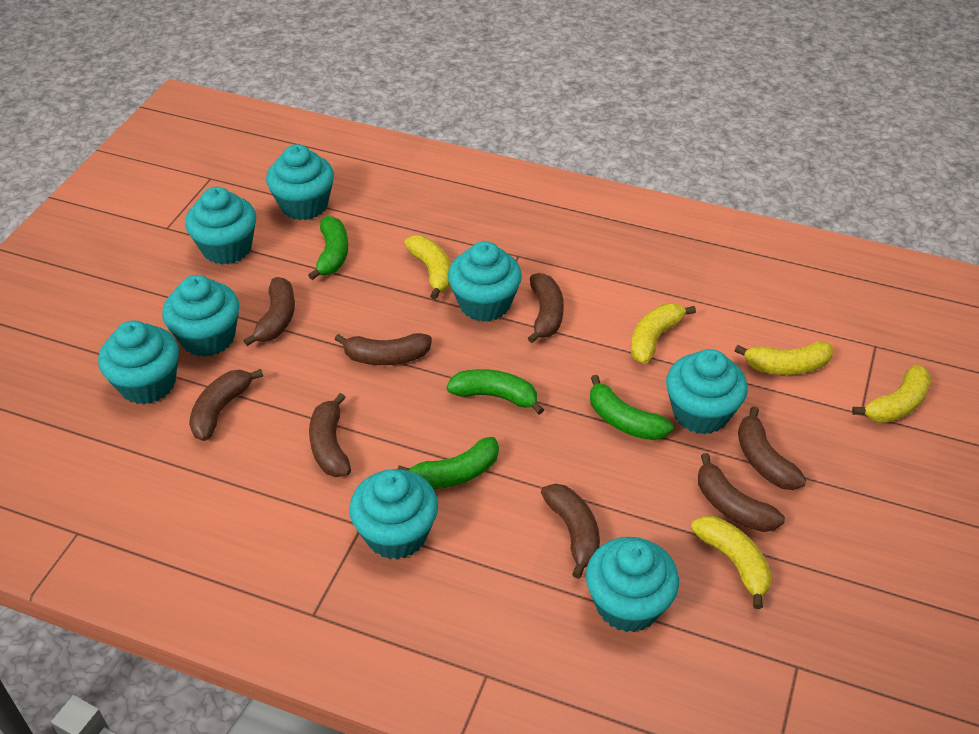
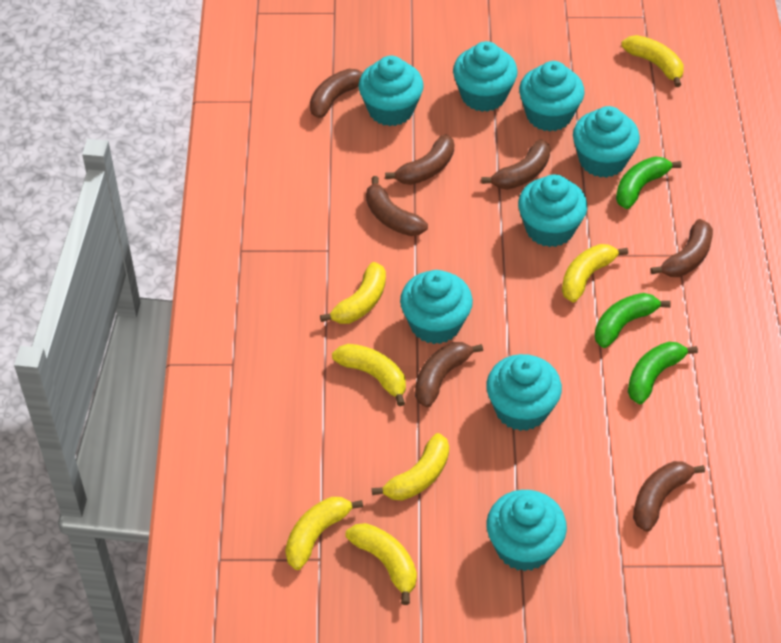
brown banana: [189,369,263,441] [243,277,295,346] [309,393,351,477] [334,333,432,365] [528,273,564,343] [541,483,600,579] [698,453,785,532] [738,406,807,490] = 8 -> [310,69,363,118] [366,176,428,236] [385,134,454,185] [415,342,483,408] [481,139,551,190] [633,461,705,532] [650,219,713,277] = 7
green banana: [308,216,348,280] [397,437,499,489] [446,369,544,414] [590,375,673,440] = 4 -> [594,293,671,348] [616,156,682,209] [628,342,698,404] = 3
yellow banana: [404,236,451,300] [631,304,696,364] [691,516,772,609] [734,341,833,375] [852,365,931,423] = 5 -> [285,497,363,570] [320,262,386,324] [332,344,406,406] [345,523,417,605] [372,433,449,501] [562,244,628,302] [621,35,684,87] = 7

